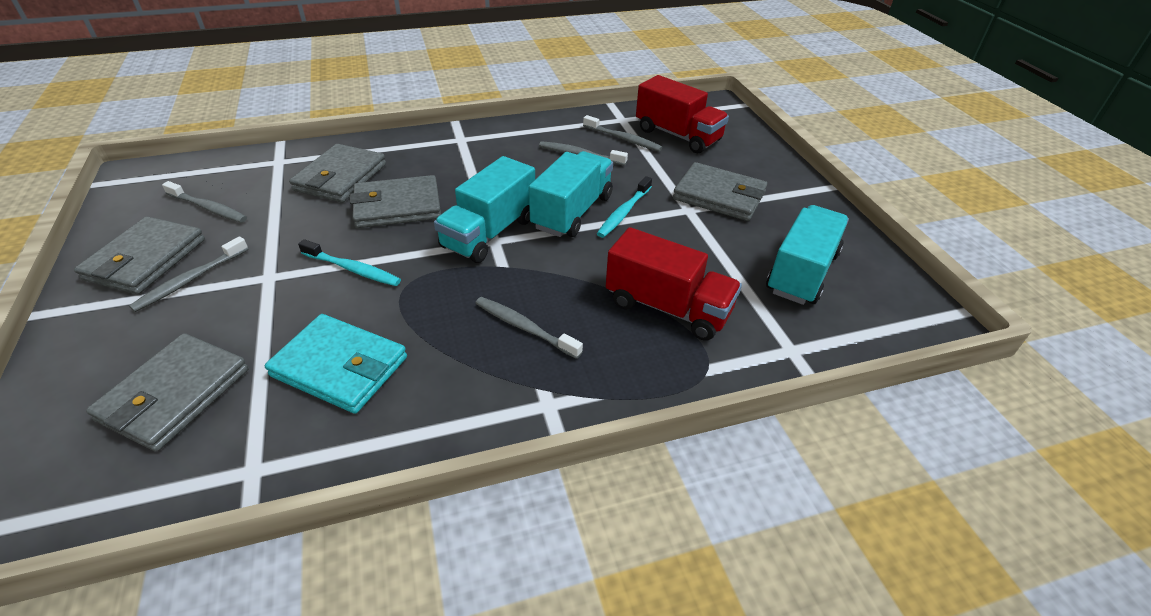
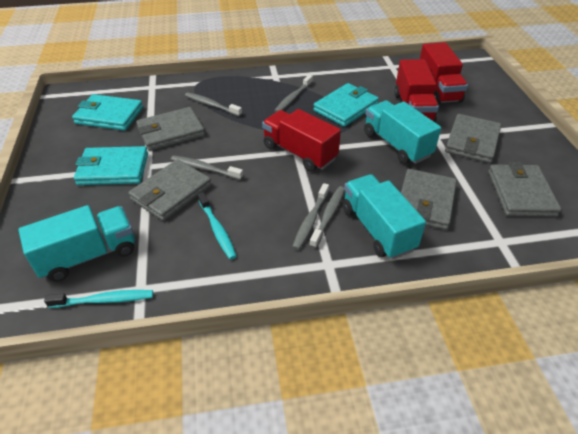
red truck: [606,227,742,341] [636,75,729,153] = 2 -> [262,109,341,172] [394,59,439,123] [420,42,468,104] = 3
turquoise wallet: [265,314,407,414] = 1 -> [72,94,143,130] [74,146,148,185] [313,83,379,127] = 3

